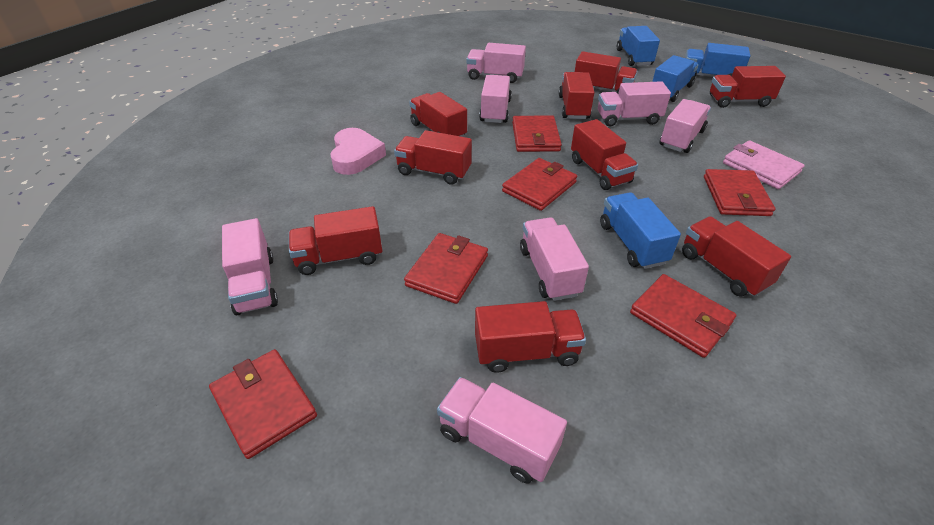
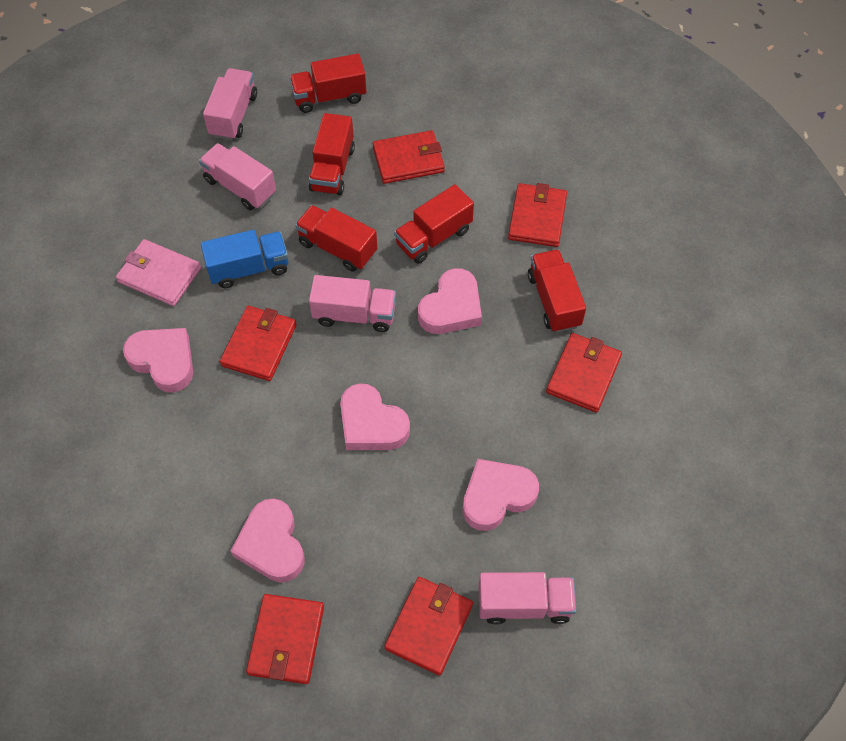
blue truck: [600,192,681,269] [617,26,660,66] [652,55,699,102] [685,43,750,77] = 4 -> [201,230,288,288] = 1
pink heart: [330,128,386,175] = 1 -> [123,328,193,392] [231,499,305,582] [340,383,410,450] [418,268,482,334] [463,459,539,531] = 5
pink truck: [222,218,278,315] [437,377,567,484] [466,43,526,83] [479,75,512,123] [520,217,589,301] [598,81,671,127] [660,99,711,153] = 7 -> [199,143,276,210] [203,68,257,140] [309,275,396,332] [478,572,576,625] = 4
red truck: [289,206,382,275] [394,130,472,185] [409,92,467,137] [475,301,586,373] [559,72,594,119] [571,119,638,190] [575,51,637,93] [682,216,791,297] [710,66,786,108] = 9 -> [289,54,366,113] [295,205,377,272] [309,113,355,195] [394,184,474,264] [528,249,586,333] = 5

